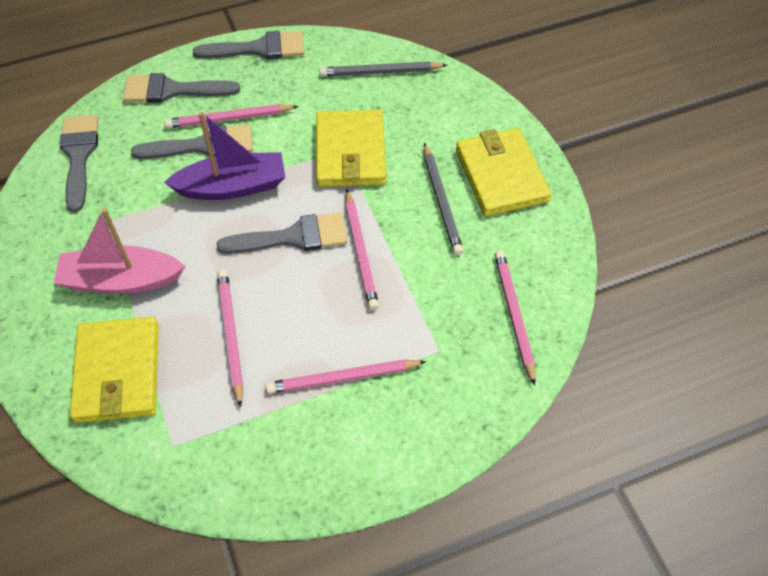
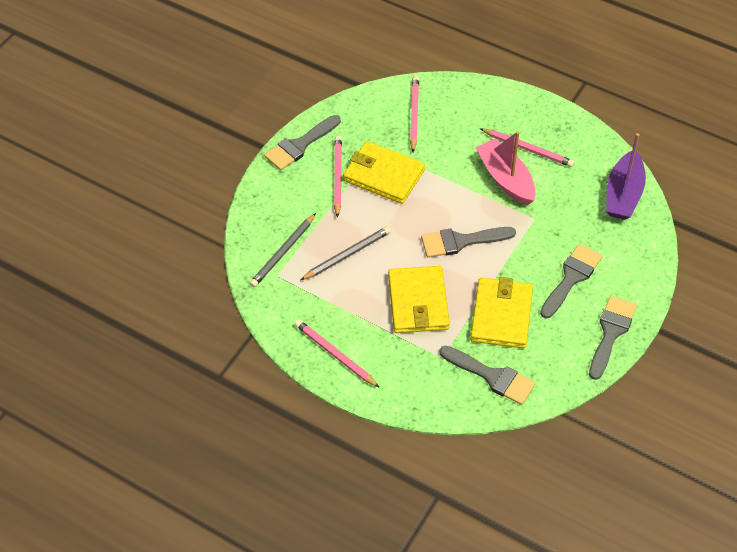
pink pencil: [164,104,299,128] [217,270,243,408] [266,359,426,394] [345,189,379,310] [494,250,536,386] = 5 -> [295,320,380,388] [334,136,342,218] [410,76,419,152] [480,128,574,167] = 4

